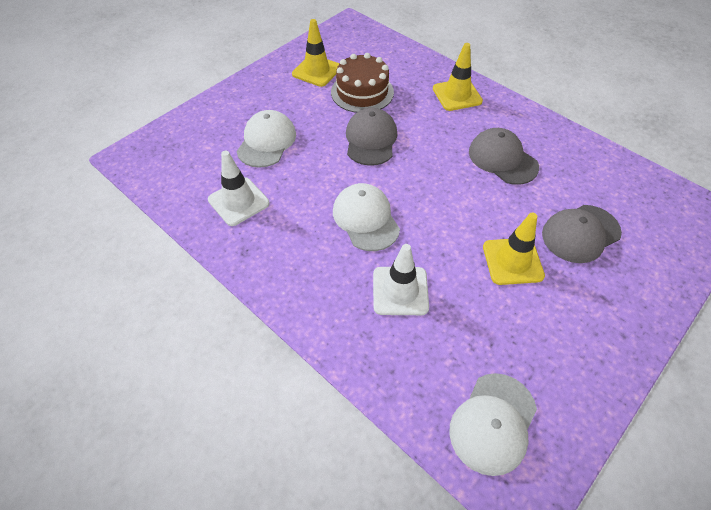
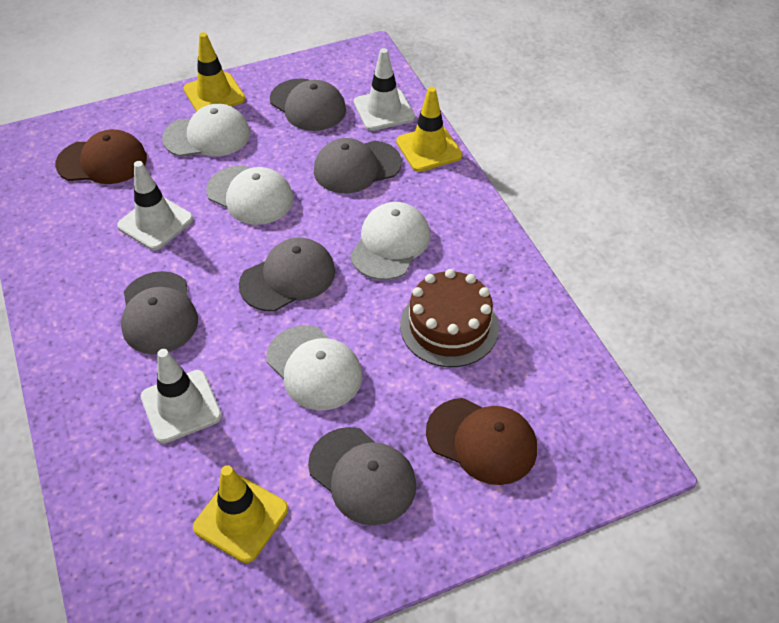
brown cap: none = 0 -> [55,129,147,184] [426,398,537,485] = 2
grey cap: [346,108,397,166] [469,128,539,185] [542,205,622,263] = 3 -> [121,271,198,354] [239,237,335,312] [270,79,346,131] [308,427,416,525] [314,138,402,193] = 5
white cap: [237,110,296,168] [333,183,400,251] [449,373,537,476] = 3 -> [162,104,250,157] [206,165,293,225] [267,325,362,410] [350,202,430,280] = 4
white traffic cone: [208,151,270,226] [373,244,429,315] = 2 -> [117,161,193,250] [141,349,222,443] [354,48,415,131] = 3

